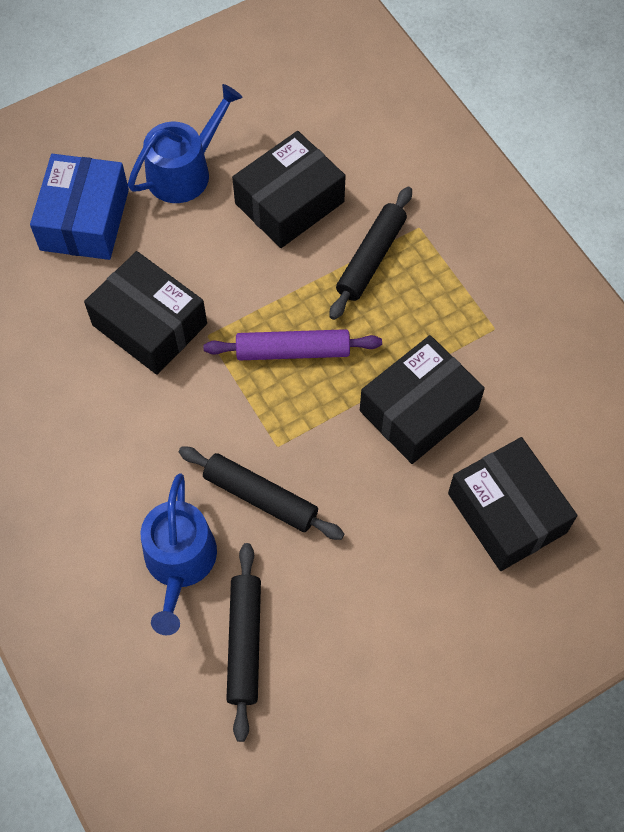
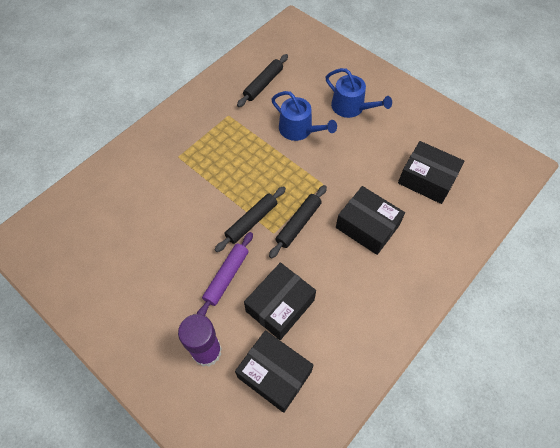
blue box: [30,154,129,260] = 1 -> none = 0
purple glue stick: none = 0 -> [178,314,222,367] = 1

